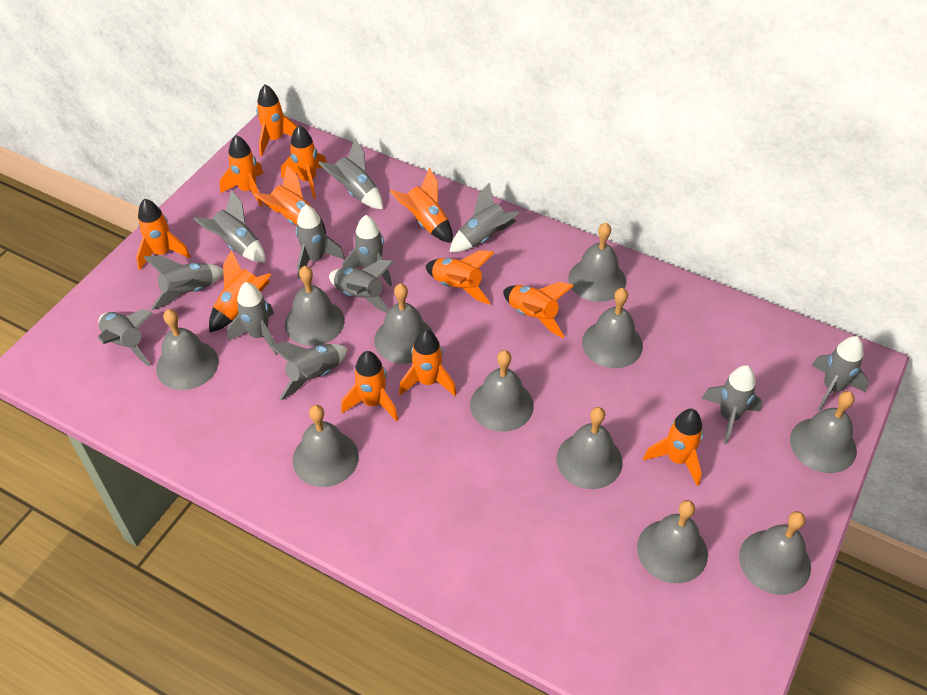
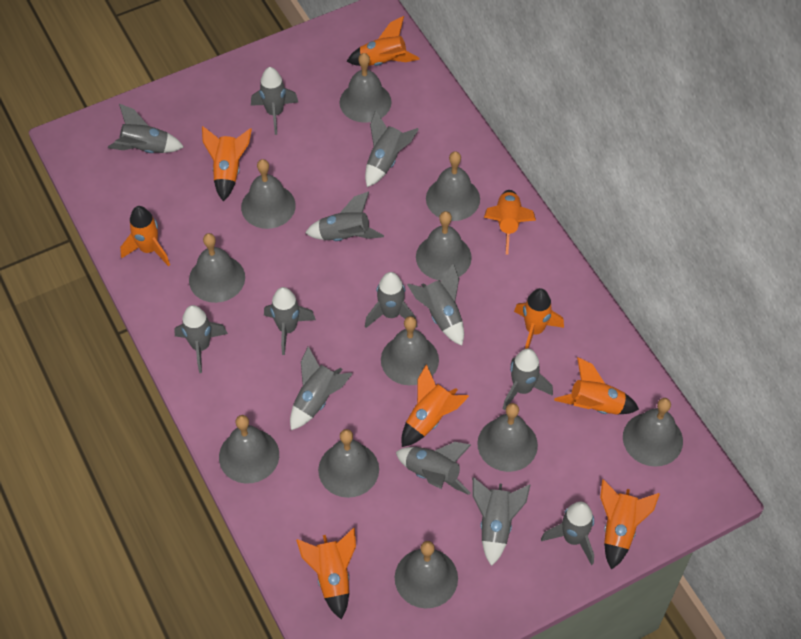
grey rocket: [98,309,153,366] [143,255,223,310] [193,190,266,263] [227,282,278,355] [269,342,347,400] [295,205,345,279] [318,139,383,210] [329,260,394,313] [342,215,392,286] [450,182,519,252] [702,365,762,444] [812,336,869,411] = 12 -> [108,104,184,153] [174,305,228,373] [251,67,298,135] [264,287,316,355] [290,347,352,430] [305,192,384,241] [365,110,419,187] [365,272,417,328] [396,442,471,495] [407,263,464,346] [472,477,530,566] [503,348,553,411] [541,502,594,565] = 13
orange rocket: [136,198,191,270] [209,250,271,332] [220,135,264,206] [254,165,326,234] [256,84,297,156] [281,125,327,199] [341,351,398,421] [390,168,453,243] [399,329,457,396] [426,250,494,305] [503,282,574,338] [643,409,703,486] = 12 -> [120,206,170,266] [202,126,252,201] [296,528,356,619] [346,16,420,66] [401,364,469,447] [484,190,536,255] [514,288,564,349] [554,357,639,415] [600,479,660,570] = 9

